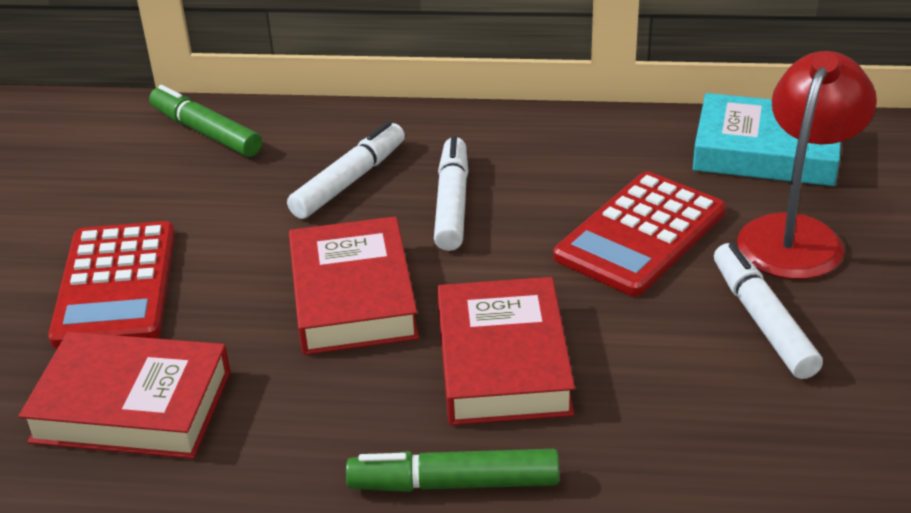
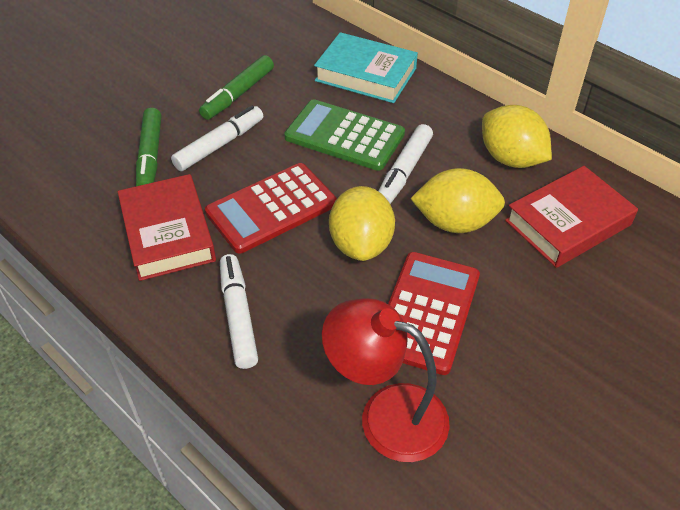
green calculator: none = 0 -> [284,99,405,171] = 1
red book: [19,332,231,459] [289,216,419,355] [437,277,575,425] = 3 -> [118,174,216,281] [505,166,638,268] = 2
yellow lemon: none = 0 -> [329,186,395,261] [410,168,505,233] [482,105,552,168] = 3

